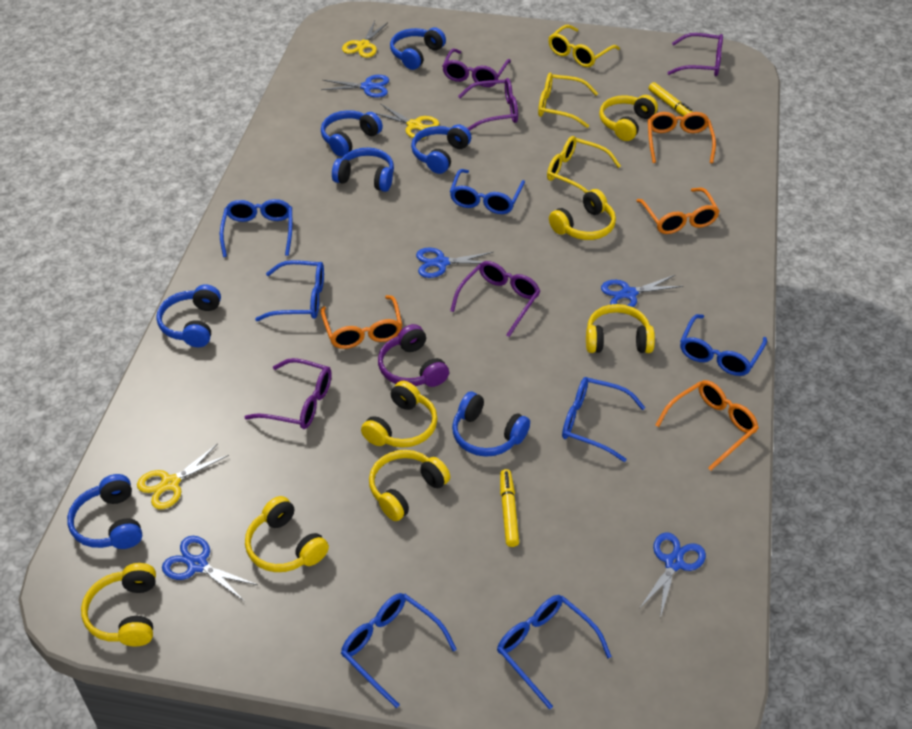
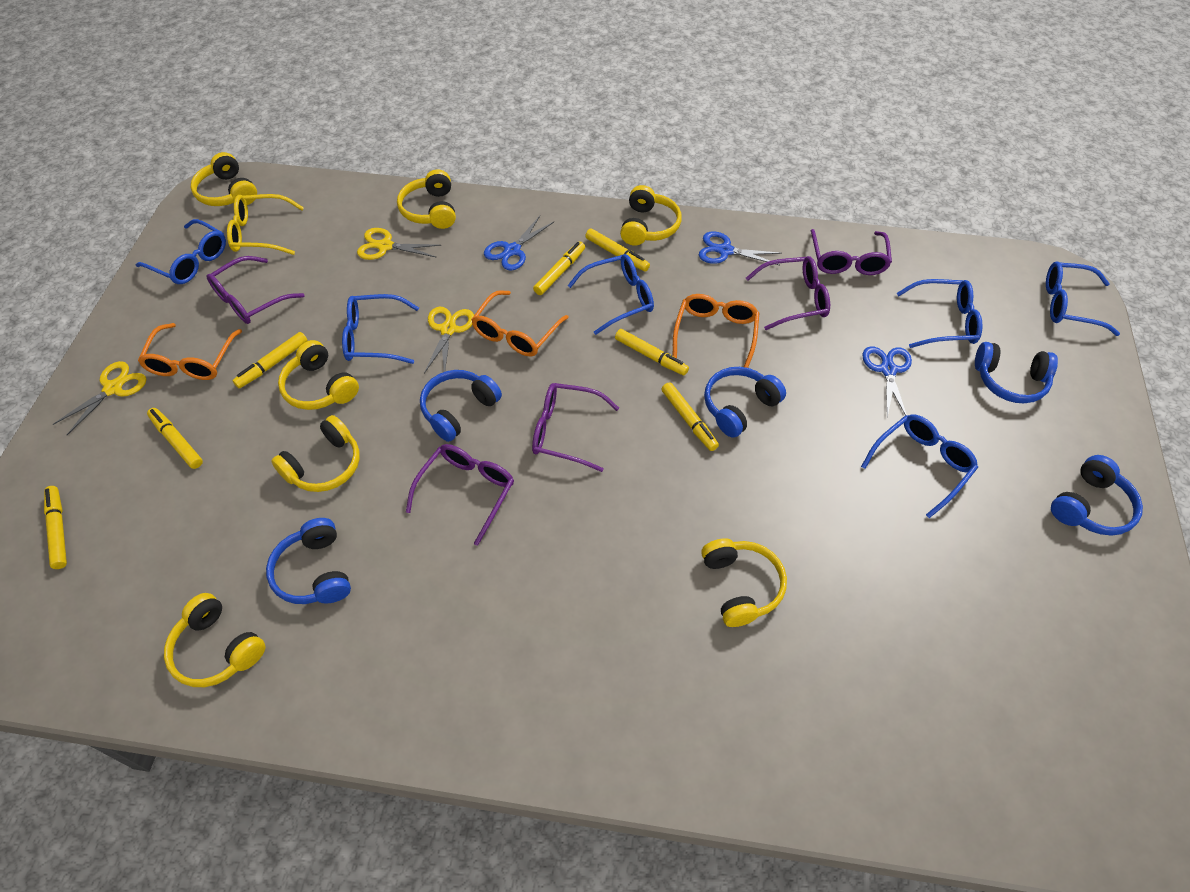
blue glasses: [220,199,292,257] [255,260,324,321] [341,593,457,708] [450,169,525,214] [497,595,612,709] [562,377,645,462] [680,314,767,376] = 7 -> [135,219,226,284] [342,294,419,364] [567,254,654,335] [861,414,978,518] [897,279,983,348] [1046,261,1120,336] = 6
blue headphones: [67,474,142,549] [156,284,221,347] [321,110,383,157] [332,147,394,192] [390,27,446,70] [411,124,471,174] [452,391,530,457] = 7 -> [266,518,351,604] [420,370,502,442] [704,367,786,438] [975,342,1058,403] [1051,455,1143,536] = 5
blue scissors: [162,536,258,601] [321,75,389,98] [416,248,494,278] [601,275,683,307] [639,533,706,618] = 5 -> [484,216,554,271] [699,231,782,265] [862,346,912,417] = 3
orange glasses: [321,295,402,349] [636,188,720,234] [648,112,716,163] [655,380,759,470] = 4 -> [138,323,242,380] [471,290,569,357] [673,294,759,368] = 3
purple headphones: [378,324,449,387] = 1 -> none = 0
yellow glasses: [538,73,598,128] [547,136,621,193] [548,25,620,67] = 3 -> [227,194,304,255] = 1
yellow marker: [500,469,519,547] [649,82,693,116] = 2 -> [44,486,67,569] [147,408,203,469] [233,332,308,388] [533,242,585,295] [586,229,650,271] [615,329,689,375] [662,382,719,451] = 7

